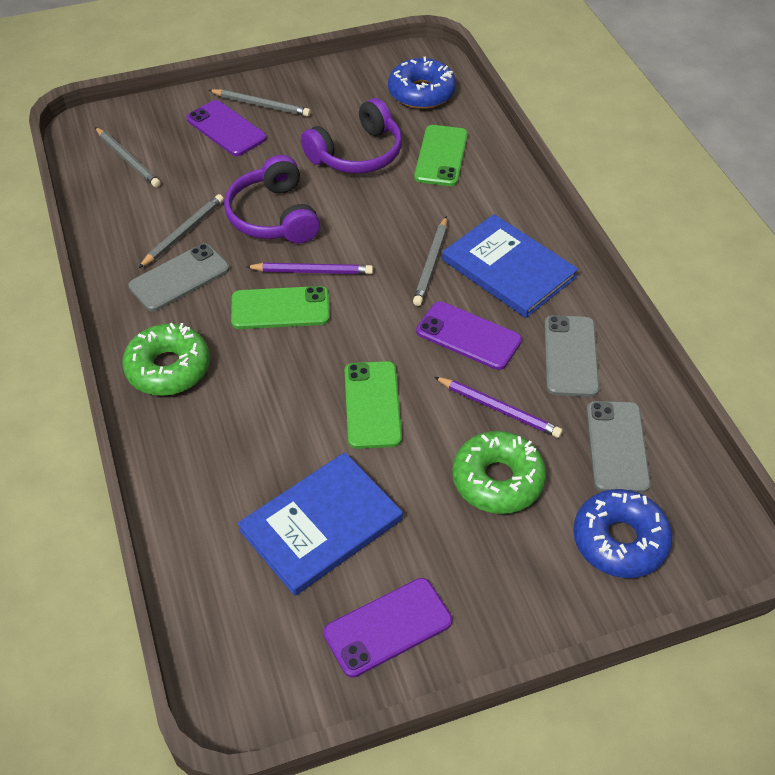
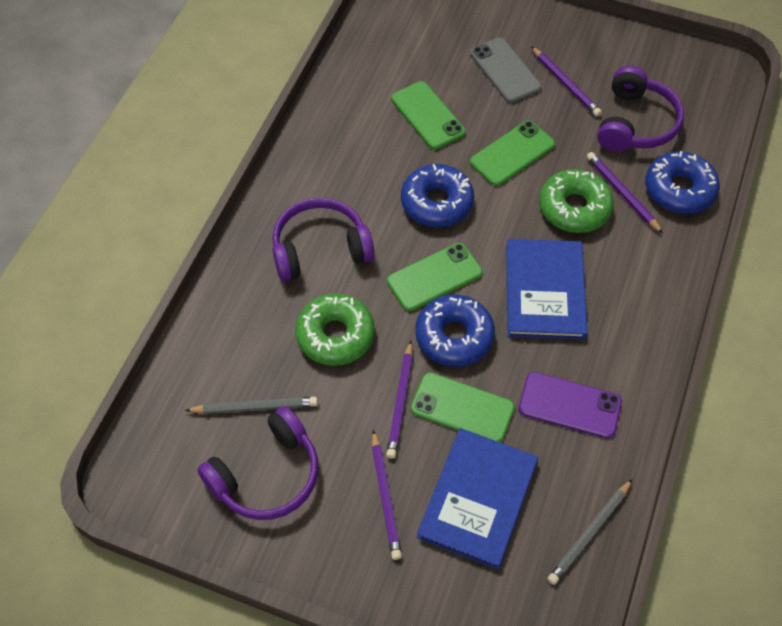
blue donut: [388,57,456,109] [573,489,673,578] = 2 -> [401,164,474,227] [415,294,495,367] [645,151,720,214] = 3
green phone: [231,286,330,329] [345,361,402,449] [414,125,468,186] = 3 -> [387,243,483,311] [391,81,466,150] [410,372,515,442] [470,121,555,186] = 4
grey pencil: [95,127,161,188] [138,194,224,268] [208,89,311,117] [413,216,447,306] = 4 -> [185,397,318,414] [547,479,633,585] = 2
grey phone: [128,244,229,312] [544,315,599,397] [586,401,651,493] = 3 -> [470,38,541,103] = 1
purple headphones: [224,155,320,244] [301,98,402,173] = 2 -> [197,406,318,520] [272,198,375,281] [597,65,684,152] = 3
purple pencil: [246,263,373,274] [434,377,563,438] = 2 -> [372,430,402,560] [386,341,413,459] [531,46,602,116] [587,152,663,234] = 4
purple phone: [186,100,267,156] [323,578,452,678] [416,301,522,370] = 3 -> [519,372,622,438] = 1

